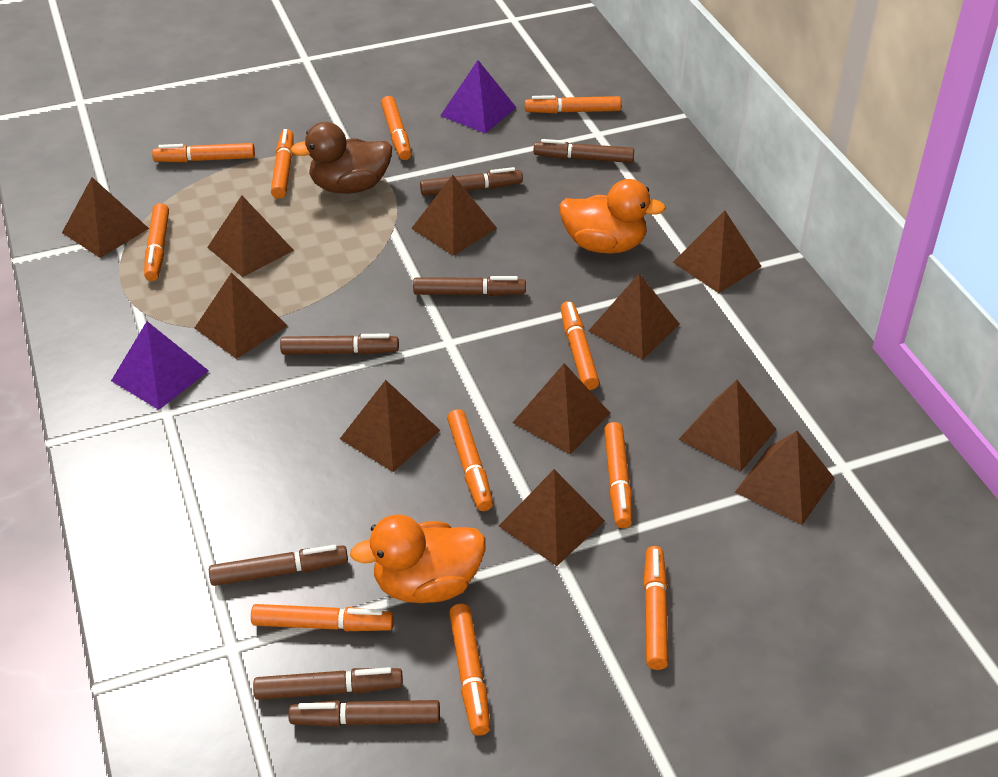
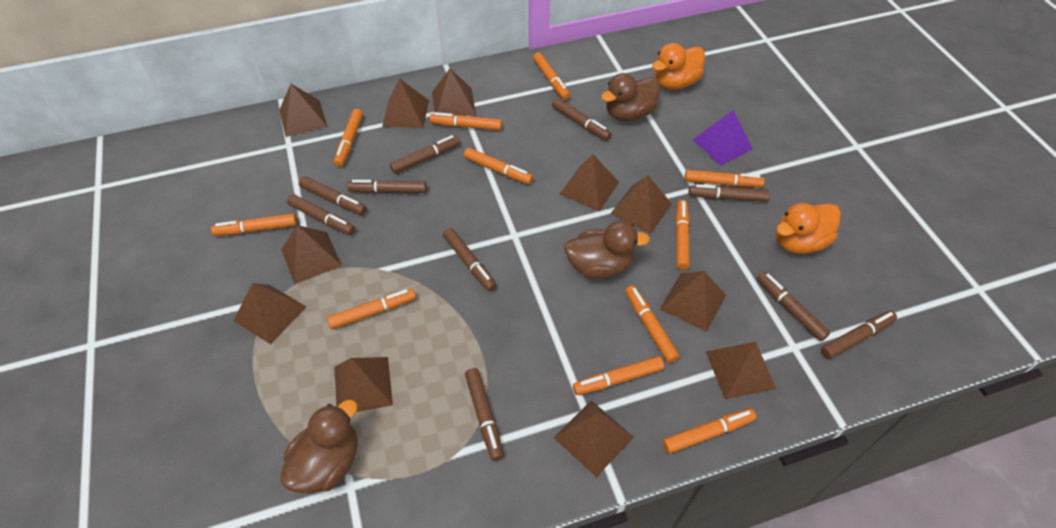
brown duck: [290,122,392,194] = 1 -> [280,399,358,493] [564,221,650,279] [601,73,660,121] = 3
brown marker: [209,545,348,586] [253,667,403,700] [280,333,399,355] [288,700,440,727] [413,276,526,296] [420,167,523,196] [534,139,634,163] = 7 -> [287,194,355,235] [299,176,367,215] [347,180,427,193] [390,135,460,174] [443,228,497,292] [465,368,504,461] [552,98,611,140] [688,184,770,202] [757,272,830,341] [821,311,897,359] = 10
purple pyramid: [111,321,209,410] [440,60,517,134] = 2 -> [693,110,753,166] = 1

